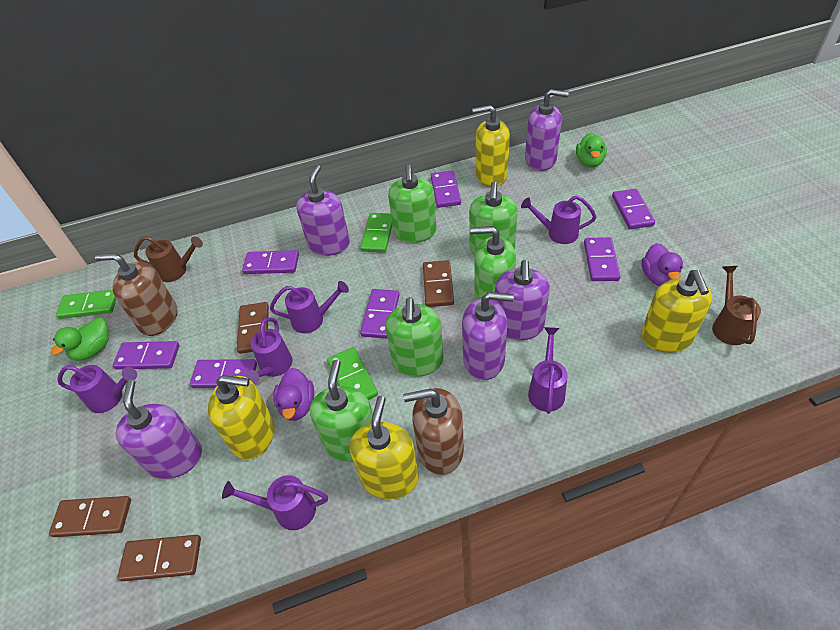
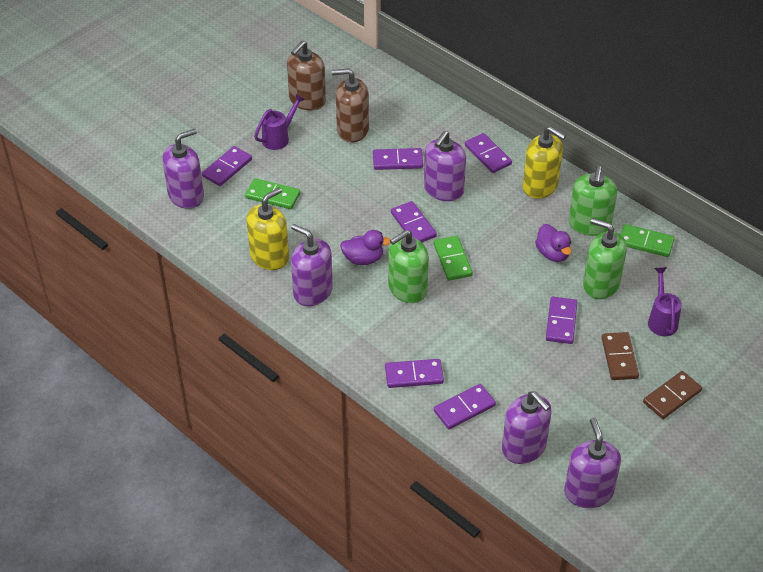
brown domino: [49,496,131,537] [118,535,201,581] [237,302,269,354] [423,260,454,307] = 4 -> [602,332,639,380] [643,371,702,419] = 2
brown watering can: [134,236,203,282] [712,266,761,345] = 2 -> none = 0
green duck: [51,317,109,361] [576,133,607,168] = 2 -> none = 0
green soap dispenser: [310,360,373,462] [385,297,443,377] [388,165,437,243] [469,182,518,256] [470,226,516,301] = 5 -> [388,230,429,303] [569,166,617,236] [583,218,627,299] = 3
purple watering can: [57,365,137,413] [222,475,328,530] [244,317,293,384] [270,281,349,333] [521,195,596,244] [528,327,568,414] = 6 -> [254,94,305,150] [648,267,682,336] = 2
yellow soap dispenser: [208,375,275,460] [350,396,419,499] [472,105,510,187] [641,270,712,353] = 4 -> [246,187,289,270] [523,126,566,199] = 2

